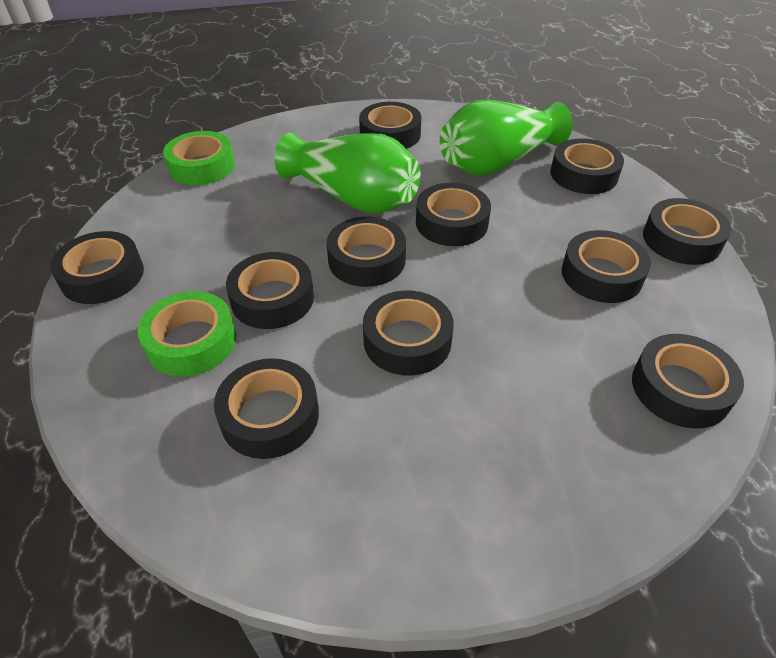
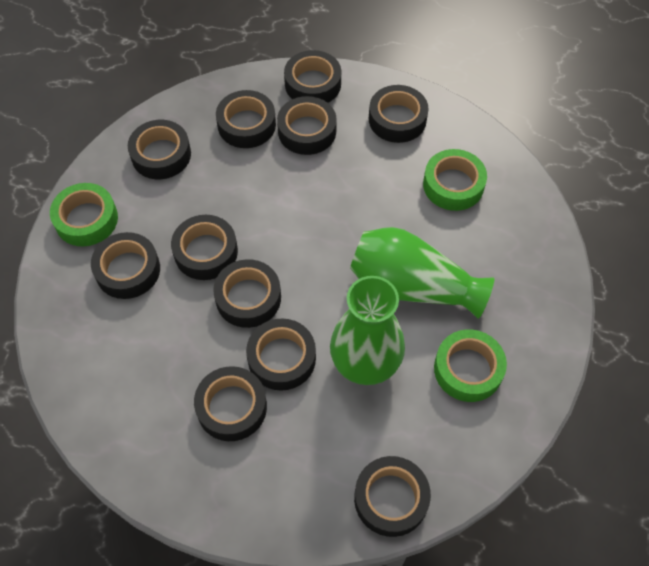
green tape: [138,291,236,377] [163,131,235,185] = 2 -> [50,183,118,246] [423,149,487,211] [434,329,507,402] = 3

